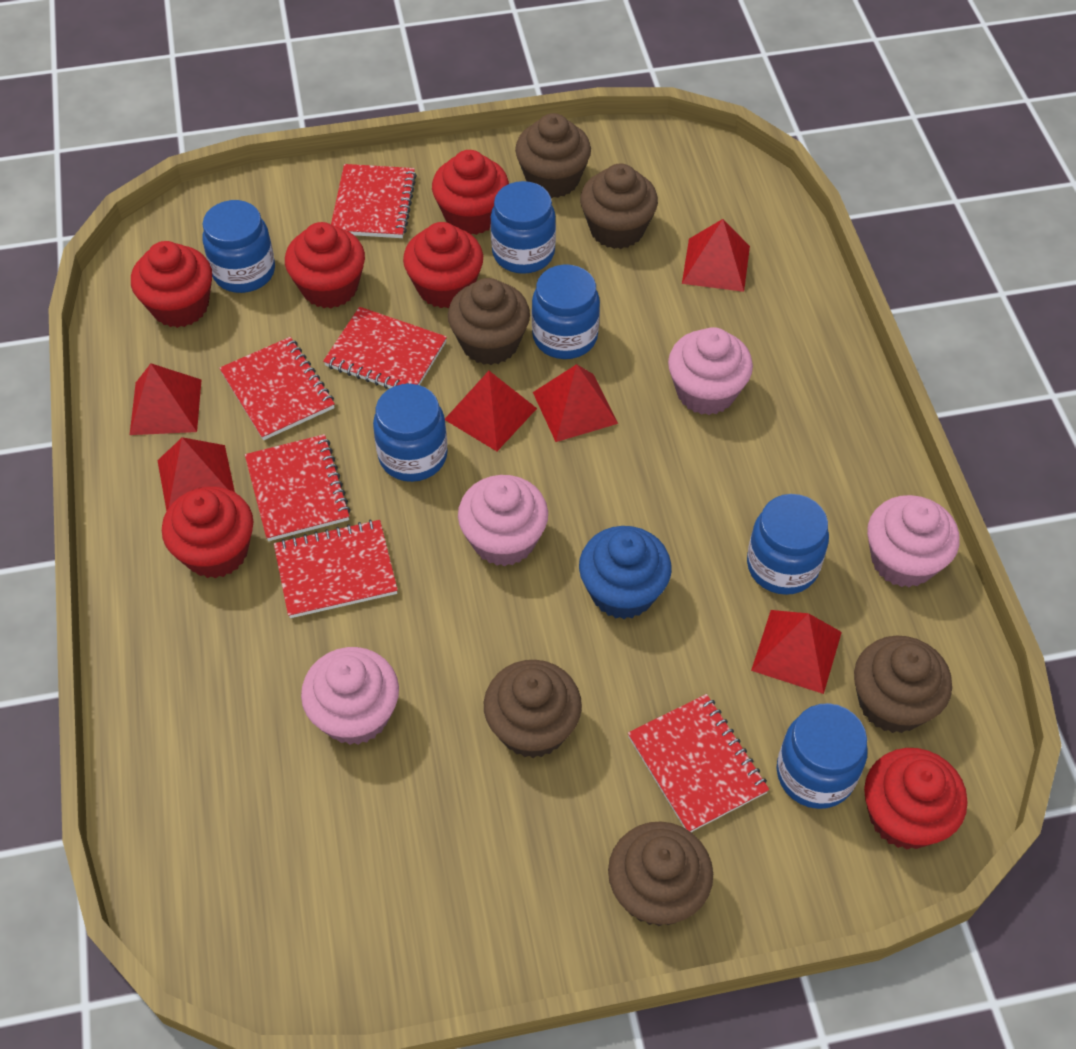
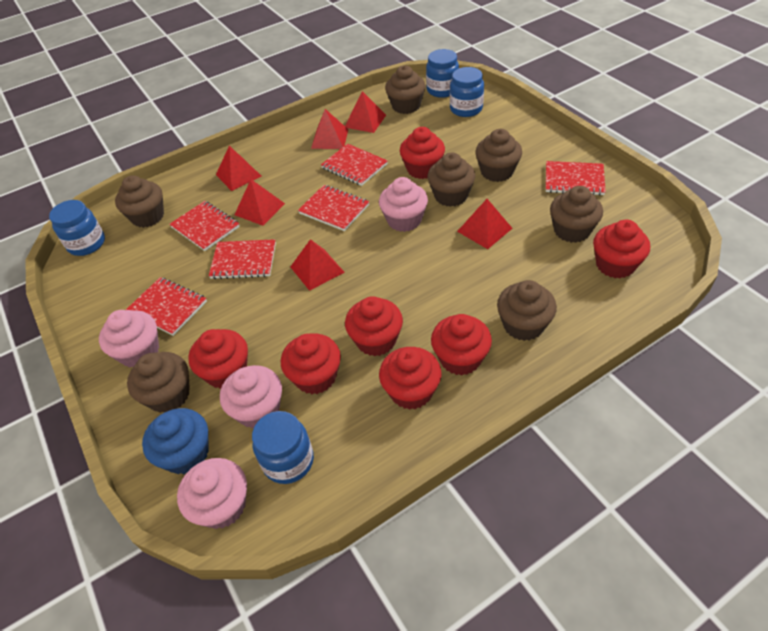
blue jar: [202,200,275,293] [373,384,448,482] [490,181,556,274] [532,265,600,359] [747,494,829,595] [777,703,868,809] = 6 -> [49,200,105,256] [252,411,314,484] [426,49,459,98] [450,67,484,117] = 4
brown cupcake: [448,278,530,365] [484,660,582,758] [515,113,591,198] [580,163,658,249] [608,821,713,926] [854,635,952,733] = 6 -> [115,175,164,228] [127,352,190,413] [385,65,425,114] [427,153,475,207] [475,129,522,182] [497,280,557,341] [550,186,603,243] = 7
red cupcake: [131,241,212,328] [162,487,253,578] [285,222,365,308] [403,222,483,308] [432,150,509,235] [864,748,967,850] = 6 -> [188,329,248,389] [281,333,341,394] [345,296,403,356] [379,347,441,410] [400,127,445,179] [431,314,492,375] [593,219,650,278] = 7

